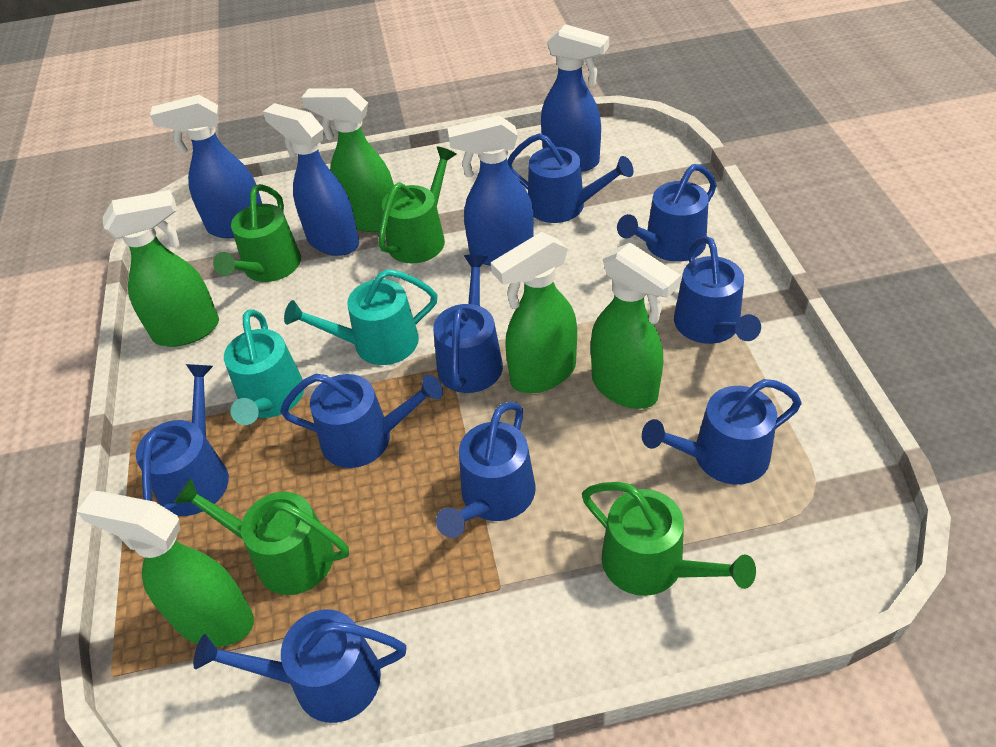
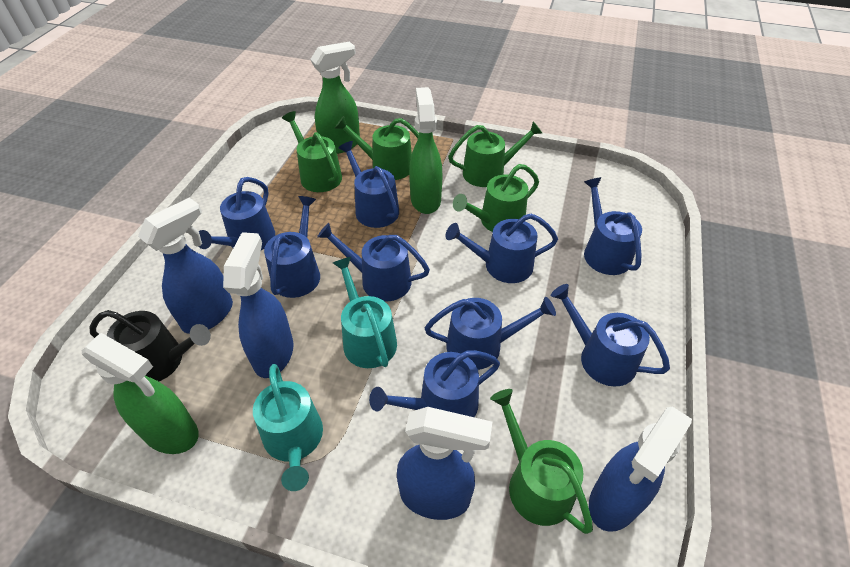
black watering can: none = 0 -> [90,310,211,381] = 1
green spray bottle: [77,491,254,647] [102,190,219,347] [301,88,394,232] [491,232,577,393] [591,243,681,409] = 5 -> [82,333,199,454] [310,41,360,154] [409,87,443,214] = 3
green watering can: [174,478,349,595] [213,184,301,282] [378,146,457,263] [582,482,756,596] = 4 -> [282,111,342,192] [335,116,419,180] [448,121,543,187] [453,164,539,232] [490,389,593,534] = 5

